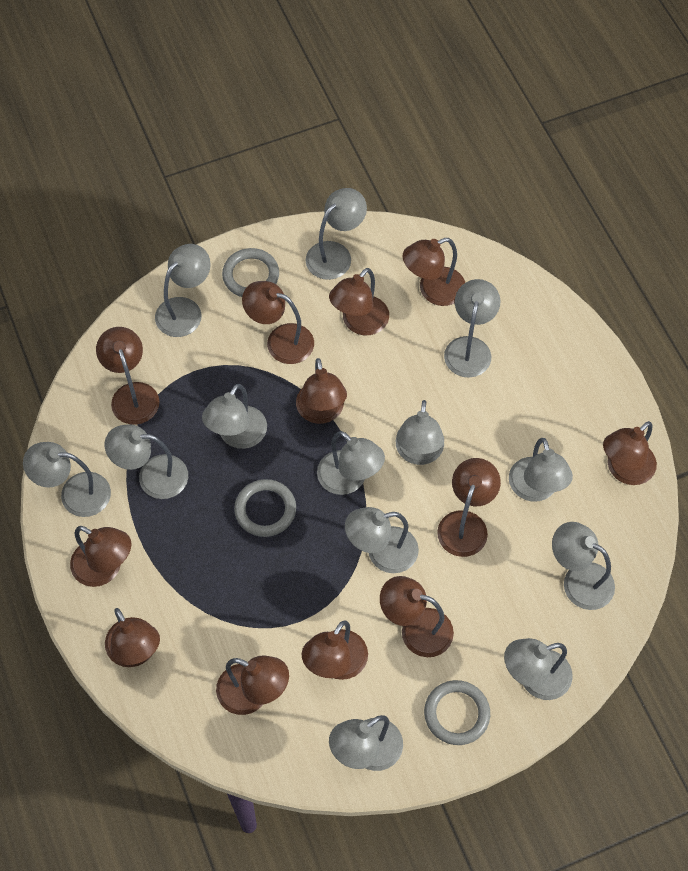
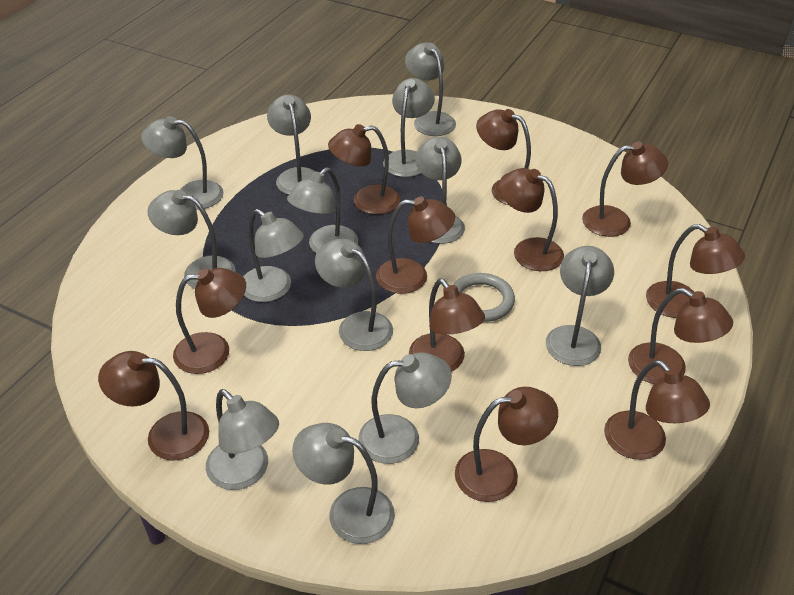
grey ring: [222,248,279,297] [234,479,296,537] [424,680,490,745] = 3 -> [453,273,515,322] = 1

